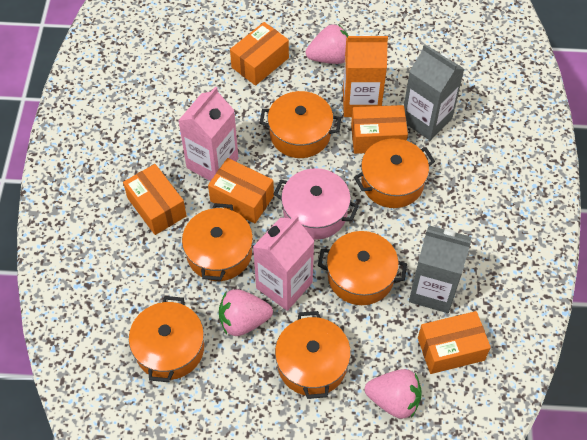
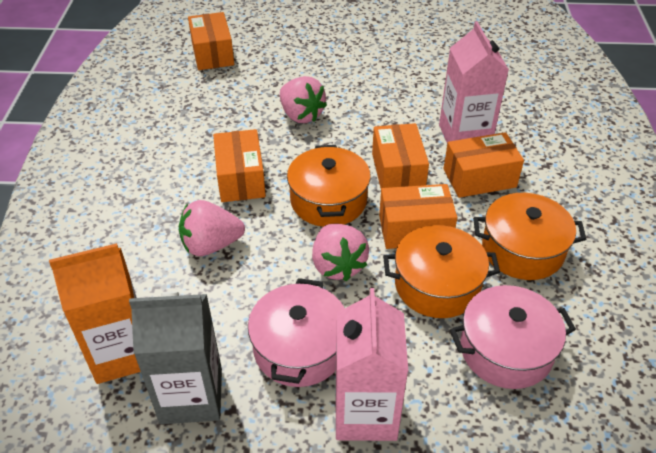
grey carton: [404,44,464,141] [409,225,471,313] = 2 -> [129,291,222,424] = 1
orange pot: [129,296,204,382] [182,203,253,281] [260,91,341,158] [275,311,351,399] [318,231,407,305] [354,139,435,208] = 6 -> [287,145,371,227] [383,225,500,318] [473,193,586,280] = 3
pink pot: [274,168,359,240] = 1 -> [248,278,345,387] [450,285,576,389] = 2

